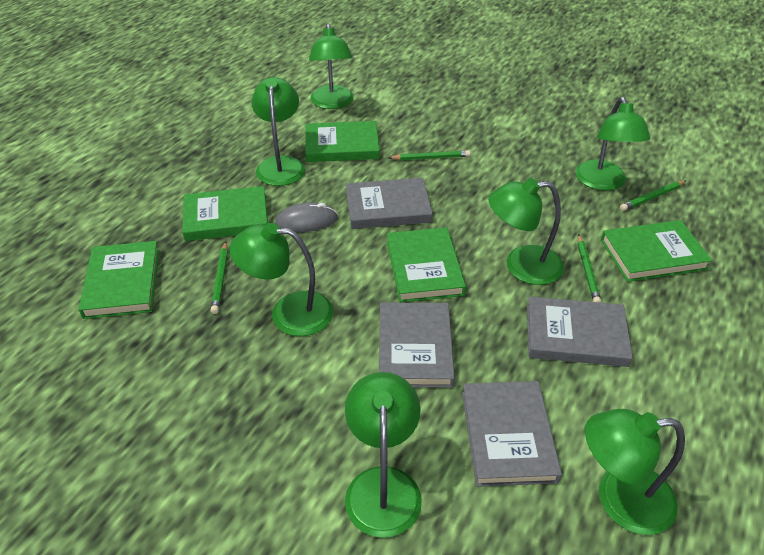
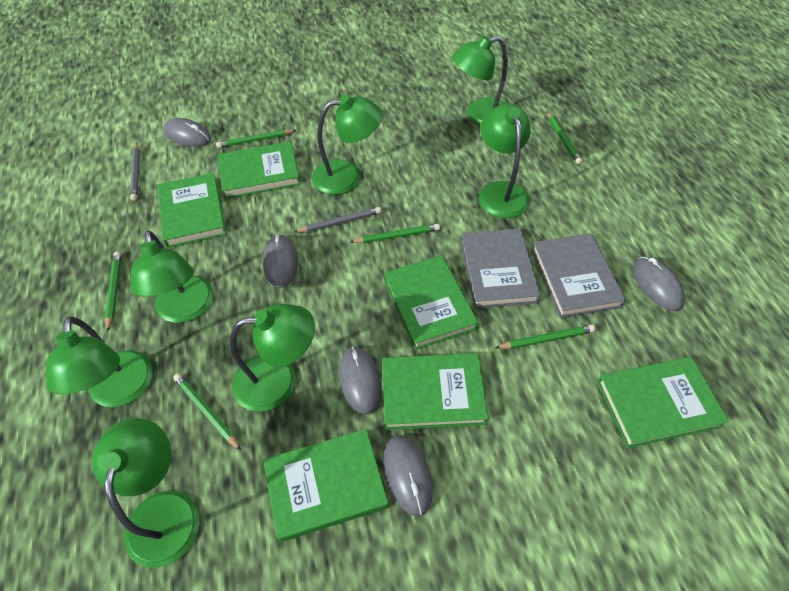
green book: [79,241,159,319] [182,186,268,241] [305,121,380,162] [387,227,466,302] [601,220,712,282] = 5 -> [158,173,226,248] [218,141,301,199] [263,429,389,542] [382,353,488,430] [384,255,478,350] [597,357,729,448] = 6
green pencil: [211,242,228,314] [388,150,470,160] [578,234,601,303] [620,181,686,211] = 4 -> [105,252,121,332] [173,373,241,450] [216,129,296,148] [350,224,440,243] [495,325,596,349] [547,112,582,164] = 6
grey book: [346,178,433,229] [379,302,455,388] [462,381,562,487] [527,296,633,367] = 4 -> [460,229,541,308] [532,233,626,318] = 2
grey mouse: [275,202,338,232] = 1 -> [164,118,211,147] [263,234,298,288] [339,346,382,414] [383,436,433,516] [633,257,685,311] = 5
grey pencil: none = 0 -> [130,142,140,201] [294,207,381,233] = 2

